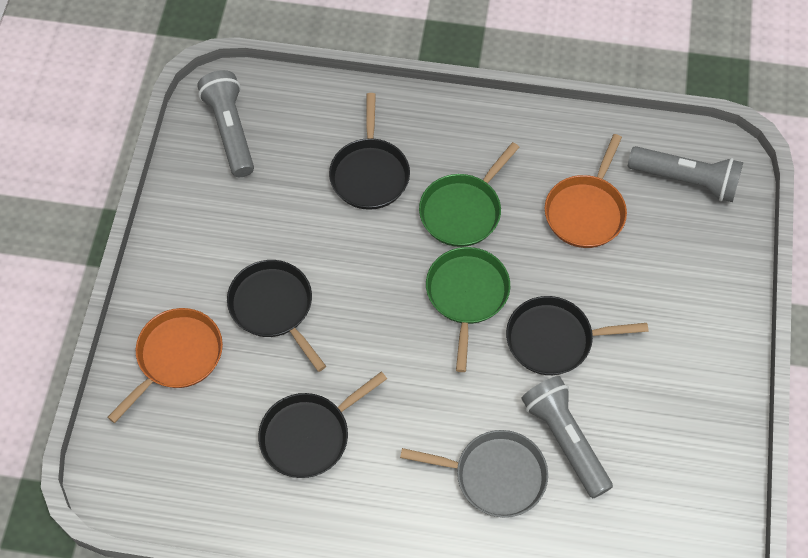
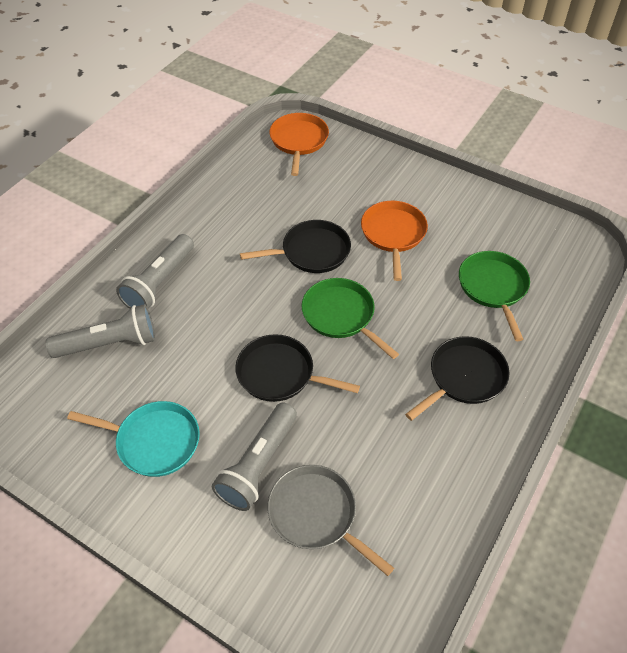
black pan: [227,260,326,372] [258,372,387,478] [329,93,410,210] [506,296,648,375] = 4 -> [235,334,360,402] [240,220,351,273] [405,336,509,421] = 3
turquoise pan: none = 0 -> [67,401,200,477] = 1

